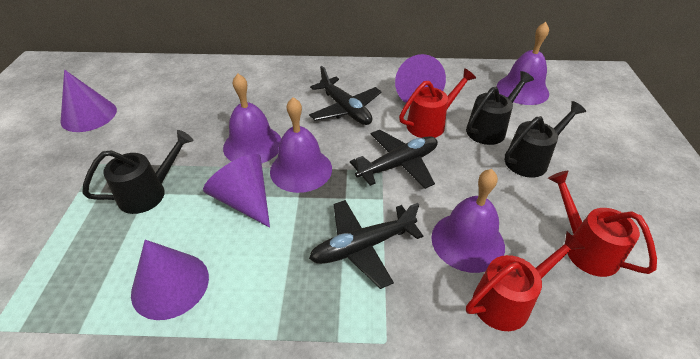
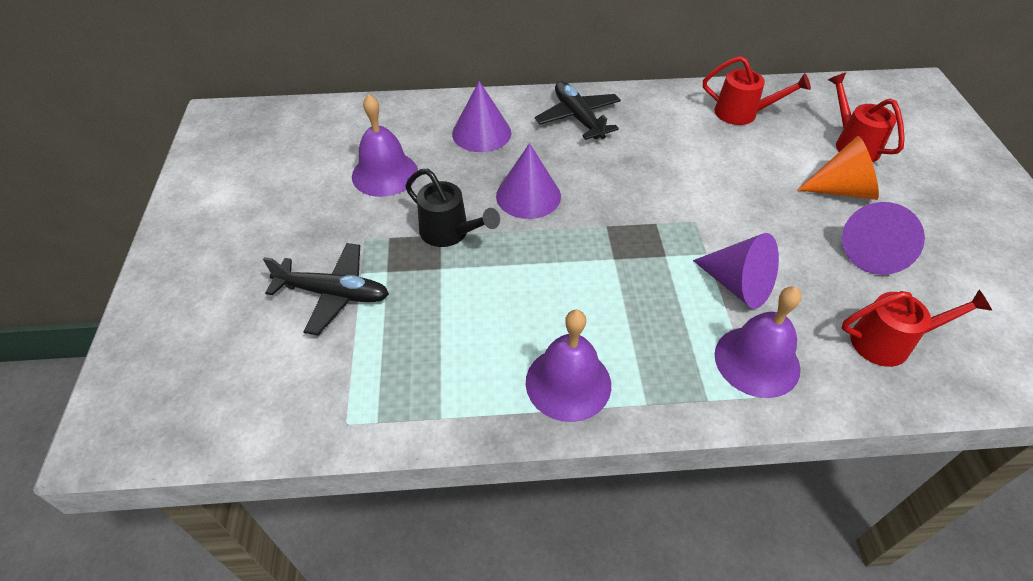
black plane: [309,66,382,125] [309,200,423,289] [350,130,438,189] = 3 -> [263,243,389,335] [535,81,621,140] = 2
black watering can: [82,130,193,214] [466,71,534,145] [504,101,586,177] = 3 -> [405,169,500,247] = 1
orange cone: none = 0 -> [797,136,879,200] = 1
purple bell: [223,74,281,163] [270,97,332,193] [431,169,505,273] [497,22,549,105] = 4 -> [352,95,418,197] [526,310,611,422] [715,286,801,398] = 3

